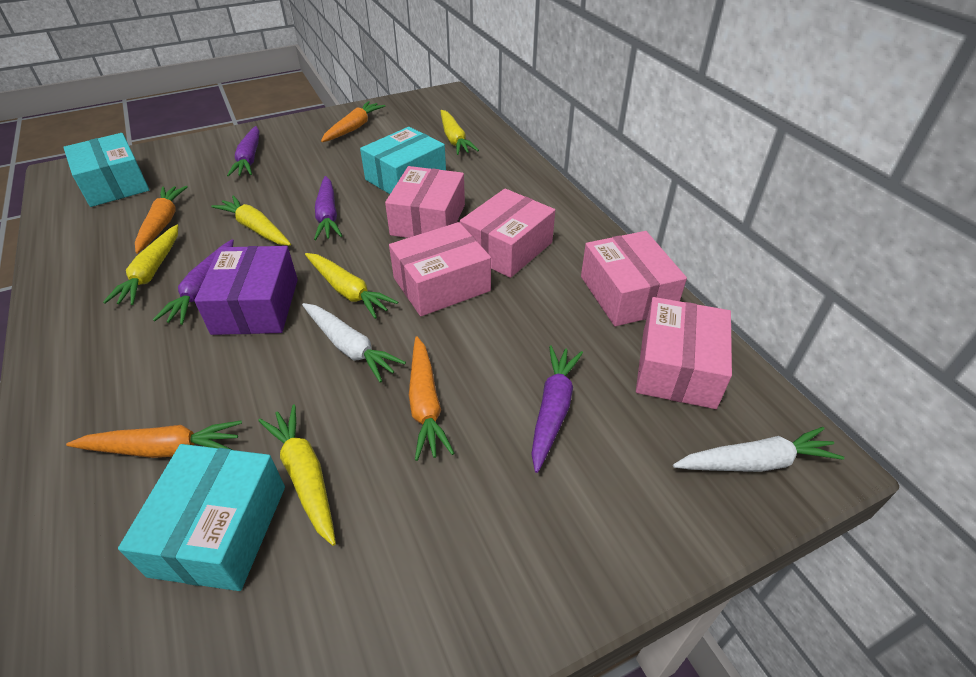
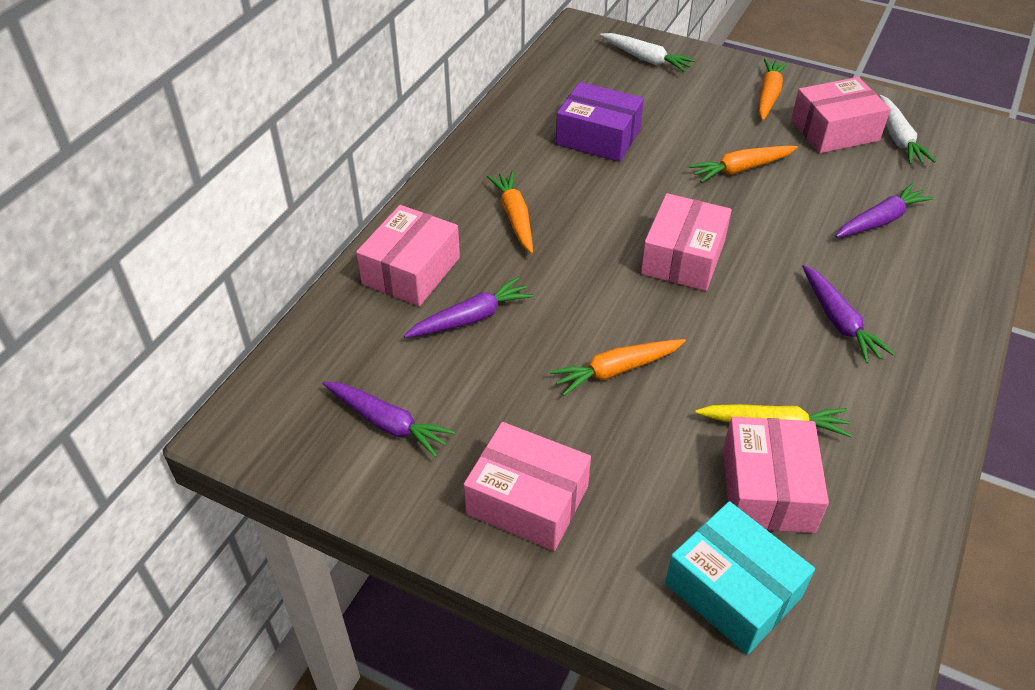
turquoise box: [63,133,149,207] [118,444,285,591] [360,127,446,194] = 3 -> [665,501,815,655] = 1
yellow carrot: [103,225,178,305] [211,195,291,246] [258,404,336,546] [305,253,398,319] [440,110,479,155] = 5 -> [695,404,852,437] = 1

